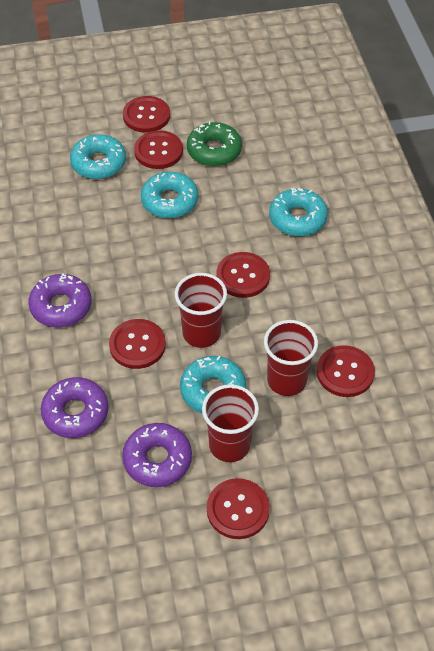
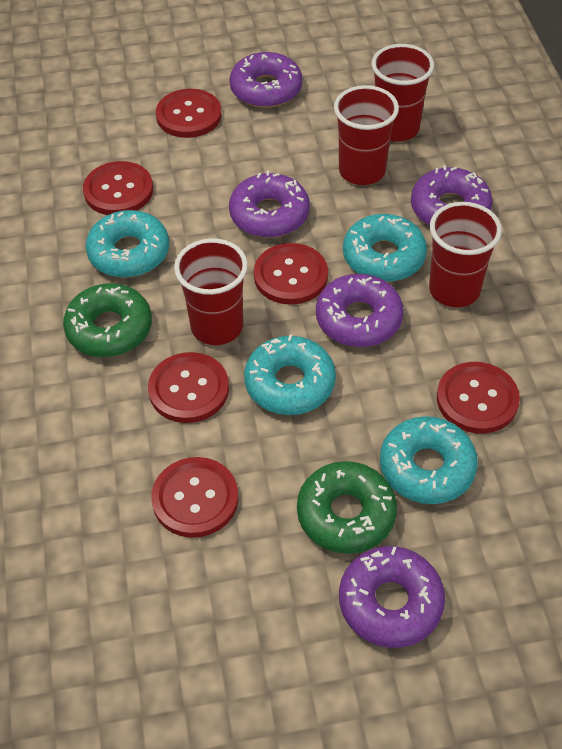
green donut: [187,121,242,166] = 1 -> [63,283,152,357] [297,461,397,554] = 2
purple donut: [28,273,91,327] [41,377,109,438] [122,423,192,487] = 3 -> [229,52,302,108] [229,171,310,238] [316,274,404,347] [339,546,445,648] [411,165,493,226] = 5
red cup: [175,273,227,348] [202,384,259,462] [264,320,318,396] = 3 -> [174,238,248,345] [334,85,399,185] [371,44,434,142] [429,202,502,307] = 4

